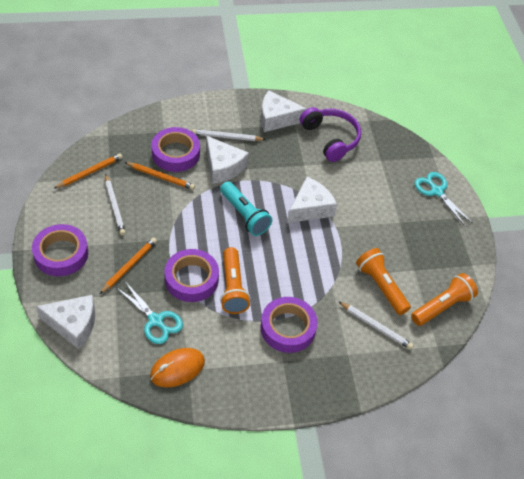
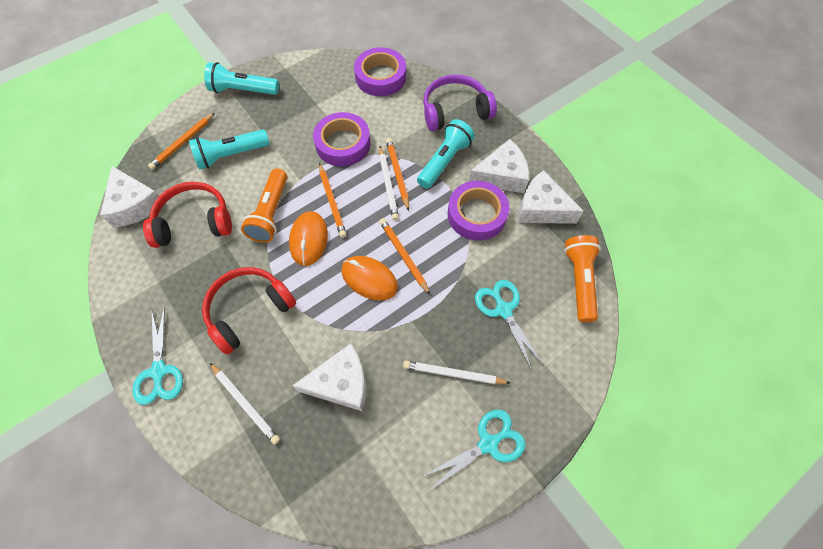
orange flashlight: [220,247,251,314] [356,248,411,315] [411,273,478,326] = 3 -> [241,168,287,243] [564,235,601,322] = 2
orange mouse: [150,348,205,387] = 1 -> [289,211,328,266] [342,256,398,300] = 2
orange pencil: [53,153,123,189] [100,238,157,294] [125,162,195,190] = 3 -> [148,113,214,170] [319,163,347,238] [379,218,430,295] [386,138,409,211] = 4
purple tape: [32,224,88,276] [151,127,200,172] [165,249,219,302] [260,297,318,353] = 4 -> [313,112,371,166] [354,47,406,96] [448,181,510,241] = 3
red headphones: none = 0 -> [143,182,232,248] [202,267,296,355] = 2
turquoise flashlight: [220,181,272,236] = 1 -> [189,130,270,169] [204,62,279,95] [417,119,475,189] = 3
turquoise scissors: [116,283,183,344] [415,172,472,226] = 2 -> [132,306,183,405] [423,410,526,491] [475,280,543,371] = 3

